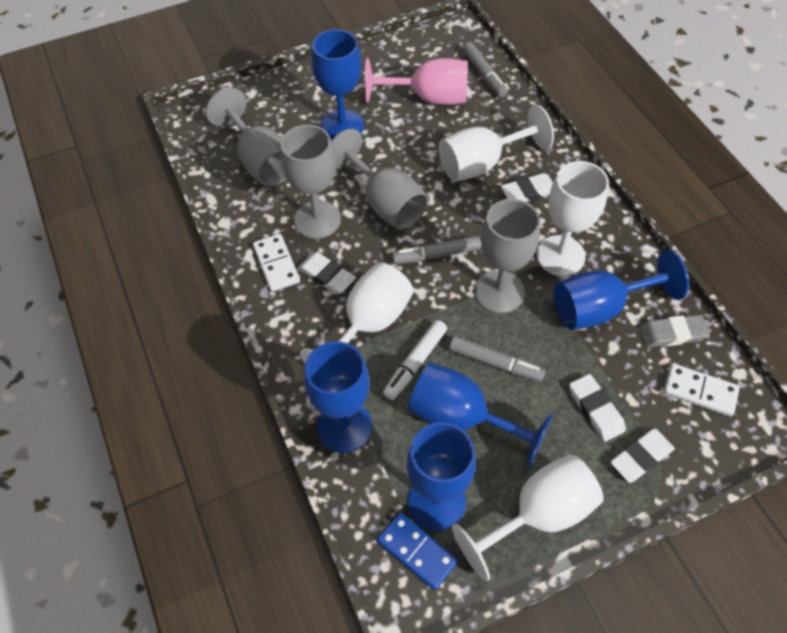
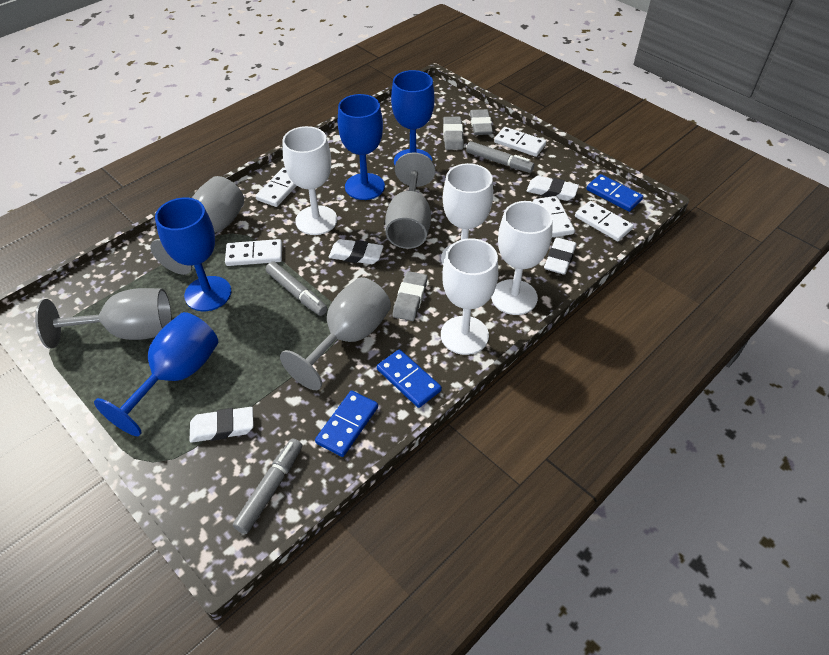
blue domino: [377,512,458,590] = 1 -> [315,391,378,457] [377,349,442,408] [586,174,643,212] = 3
blue goblet: [304,341,372,453] [312,29,364,140] [407,422,476,531] [408,363,553,468] [554,250,689,330] = 5 -> [94,312,218,436] [155,197,231,311] [338,94,385,200] [391,70,435,165] = 4
grey eraser: [639,315,710,348] = 1 -> [393,271,428,321] [443,117,464,150] [470,109,493,135] = 3
pink goblet: [365,58,468,105] = 1 -> none = 0
white domino: [253,234,300,292] [664,364,740,417] = 2 -> [225,239,282,266] [255,167,297,207] [494,127,546,157] [533,196,575,237] [575,201,634,241] = 5
white marker: [383,320,447,400] = 1 -> none = 0

